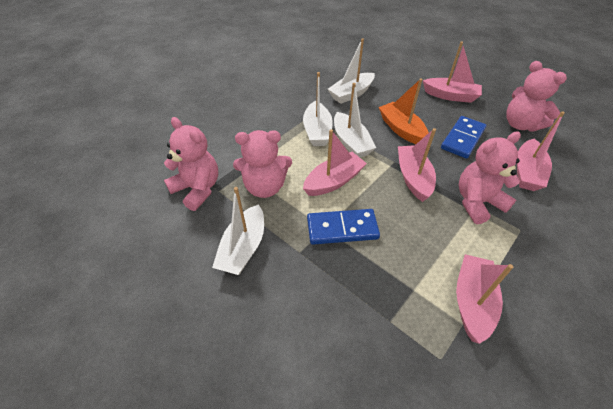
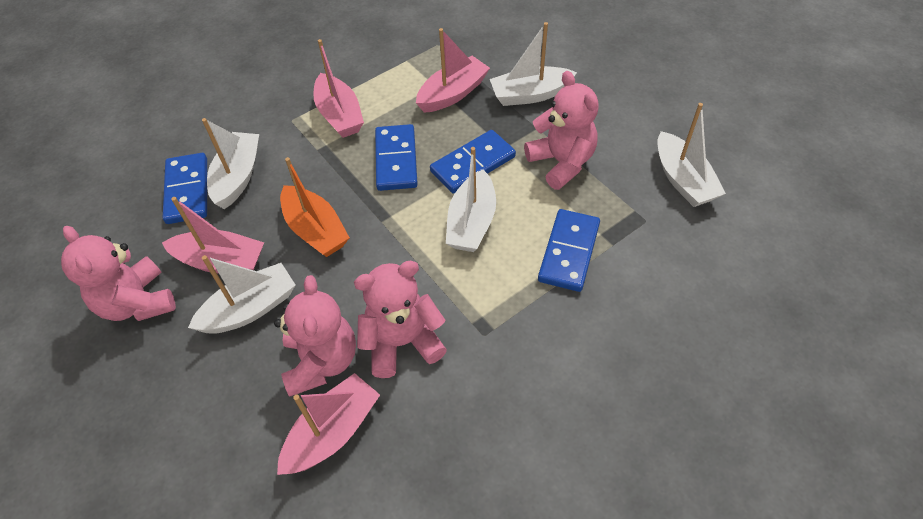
blue domino: [307,209,380,245] [441,116,486,159] = 2 -> [163,153,207,224] [375,124,418,191] [430,130,516,194] [538,209,600,292] = 4
pink boat: [303,129,367,196] [398,128,436,202] [423,42,482,103] [456,254,513,344] [517,111,565,191] = 5 -> [162,197,264,273] [277,373,380,475] [313,39,364,138] [416,28,490,113] = 4
white boat: [212,187,264,275] [303,72,333,146] [328,38,375,104] [334,83,376,157] = 4 -> [188,255,296,334] [202,118,259,209] [446,147,496,252] [490,22,577,106] [657,103,726,207] = 5

